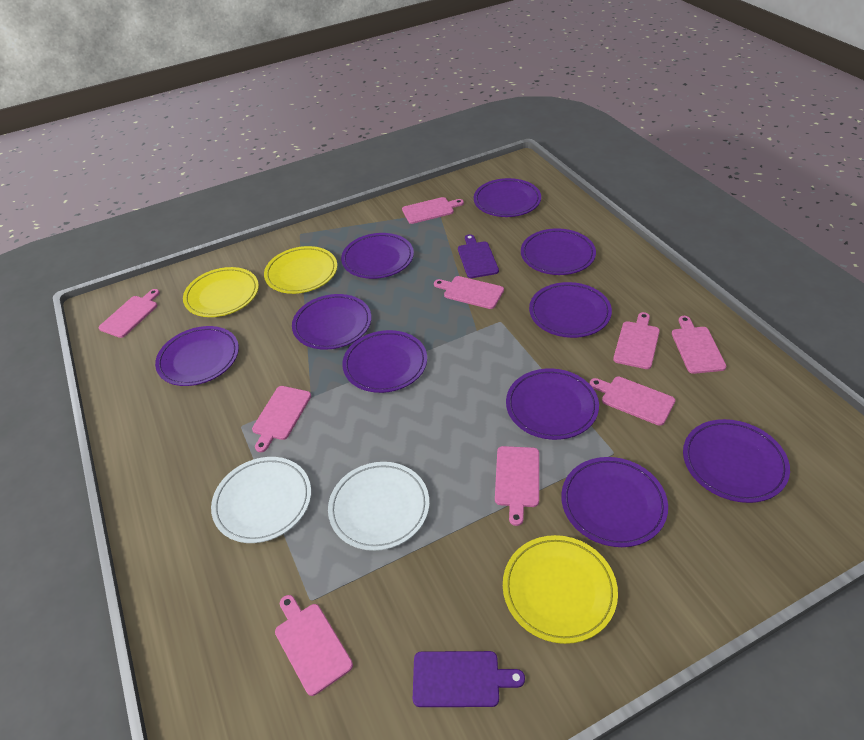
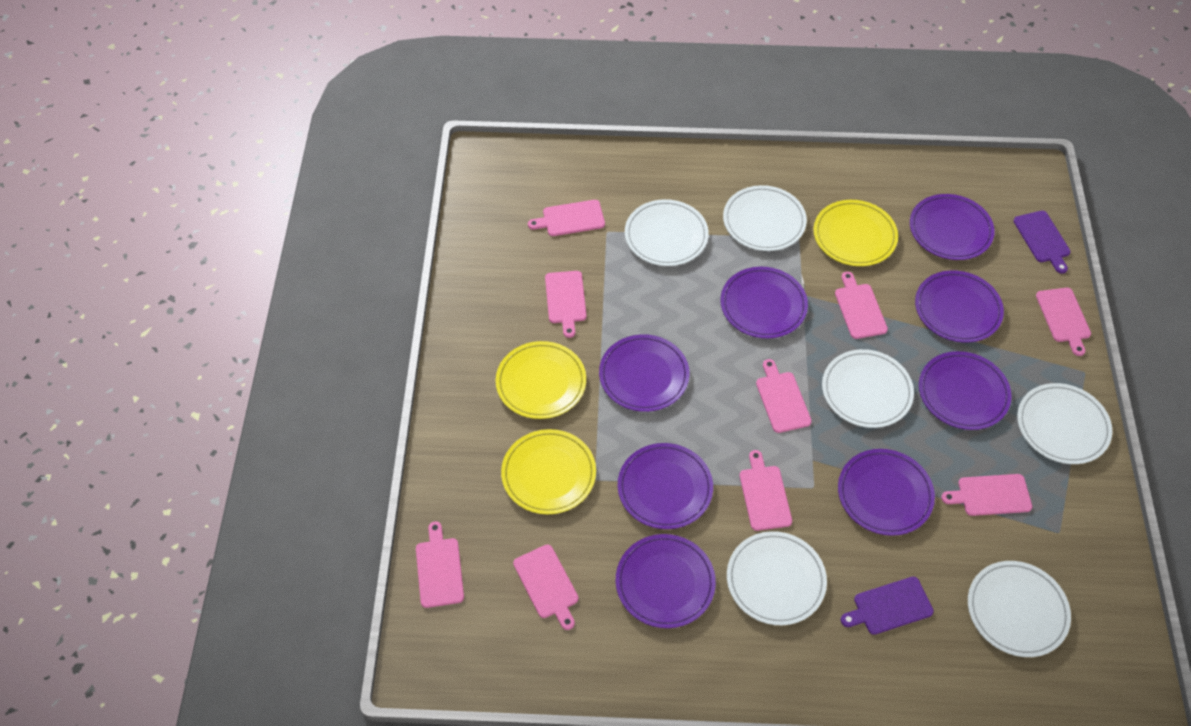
purple plate: [155,326,239,386] [292,294,371,350] [341,233,414,279] [342,330,427,393] [474,178,541,217] [506,368,599,440] [521,228,596,275] [529,282,612,338] [561,457,668,547] [683,419,790,503] = 10 -> [599,334,690,412] [616,534,716,628] [618,443,713,529] [720,267,808,338] [838,449,935,536] [910,194,995,260] [915,270,1004,343] [919,351,1012,430] = 8
white plate: [211,457,311,543] [328,462,430,551] = 2 -> [625,199,709,266] [723,185,807,251] [727,531,827,626] [822,349,914,428] [968,561,1071,657] [1017,383,1112,464] = 6

